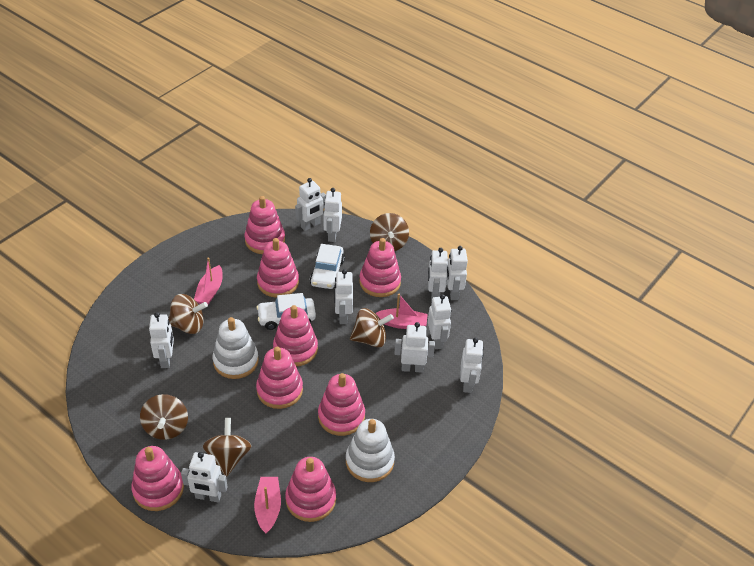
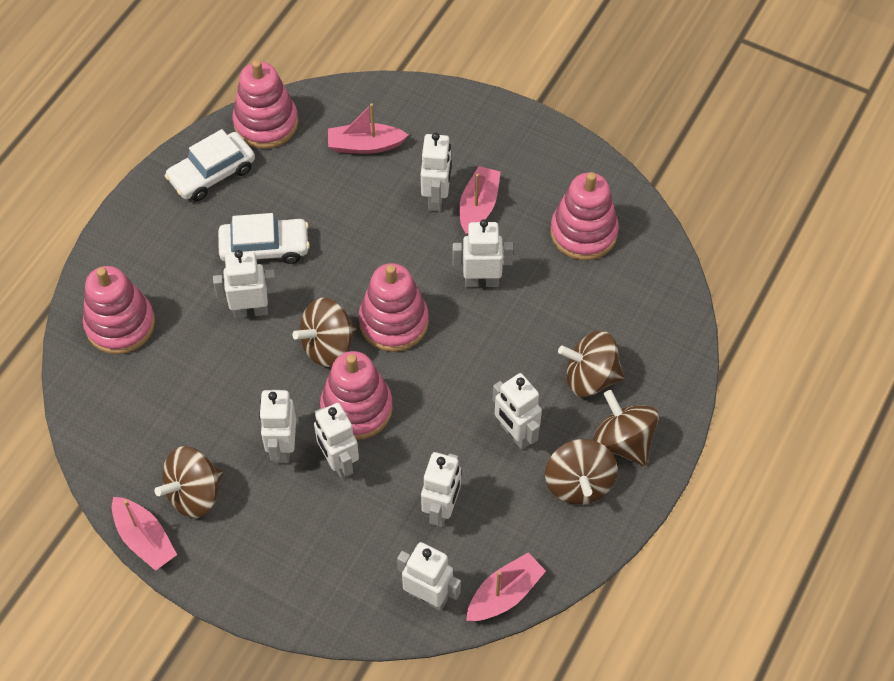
pink boat: [194,258,223,305] [254,477,281,534] [375,294,428,329] = 3 -> [112,497,177,571] [328,103,408,154] [459,166,501,236] [466,552,546,621] = 4
pink stacking toy: [131,446,184,511] [245,196,285,254] [256,347,303,409] [257,238,299,298] [273,305,318,366] [285,457,336,522] [318,373,365,436] [359,238,401,297] = 8 -> [83,266,155,354] [232,60,298,149] [320,351,393,440] [359,263,429,352] [550,172,619,260] = 5
white robot: [149,312,174,368] [181,452,228,502] [295,178,326,231] [324,188,342,242] [335,269,353,324] [394,322,435,373] [428,248,448,302] [428,294,451,349] [447,246,468,300] [460,338,484,393] = 10 -> [213,250,277,318] [259,390,296,463] [314,403,359,479] [397,542,461,611] [421,133,451,211] [421,452,461,527] [453,219,513,287] [492,373,542,450] = 8
white stacking toy: [213,317,259,379] [346,419,395,482] = 2 -> none = 0

